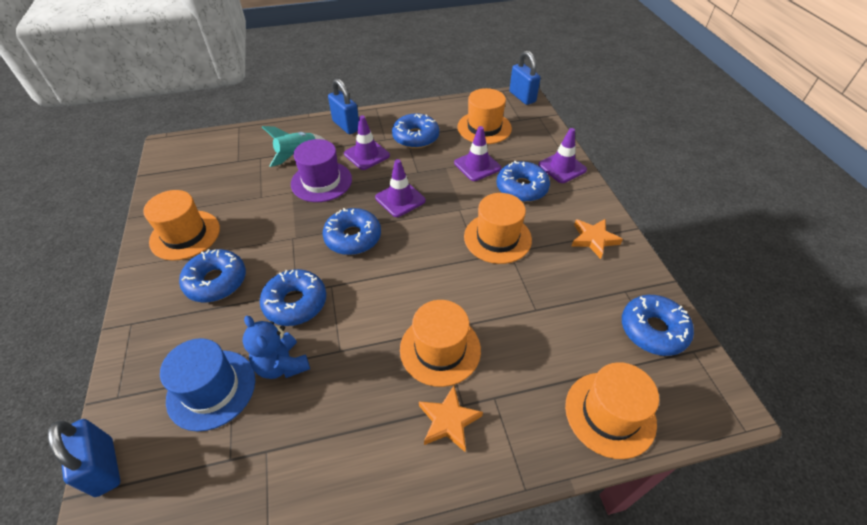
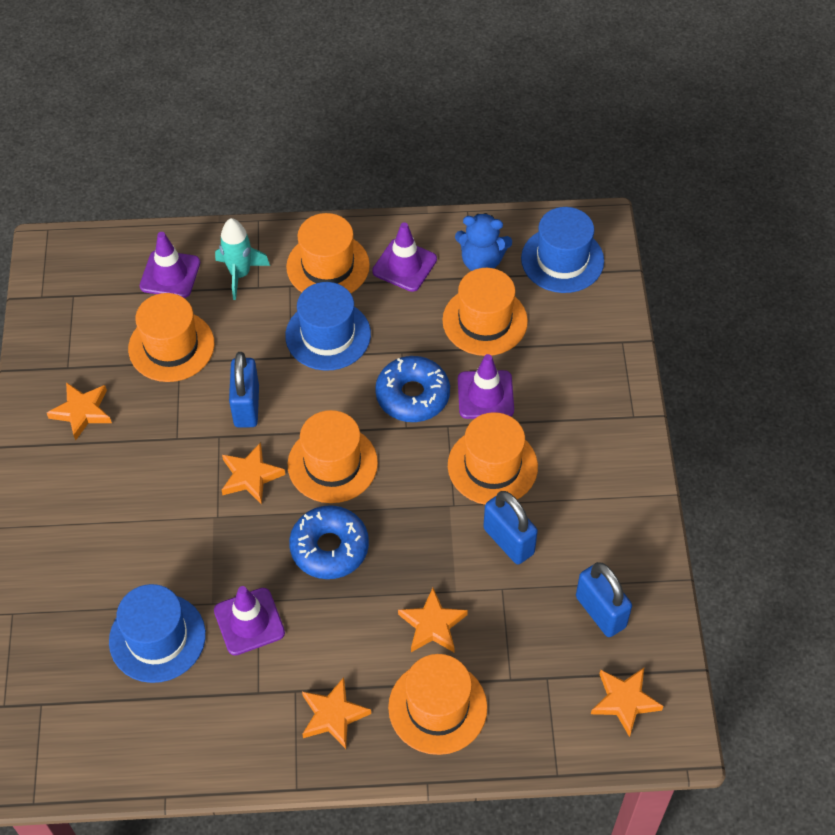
blue donut: [179,249,246,302] [260,269,326,326] [322,208,381,255] [392,113,439,149] [497,161,550,202] [622,295,694,356] = 6 -> [289,505,369,579] [375,356,450,422] = 2
blue hat: [160,338,255,431] = 1 -> [109,584,206,683] [285,282,371,371] [521,207,604,293] = 3
orange hat: [143,190,220,261] [400,300,481,387] [457,88,512,144] [464,193,532,264] [565,362,659,459] = 5 -> [128,293,215,382] [286,213,370,293] [288,410,378,503] [388,654,487,755] [442,268,528,356] [448,412,538,505] = 6
orange star: [419,386,483,452] [572,219,623,259] = 2 -> [47,382,112,441] [222,442,285,505] [302,677,371,749] [398,588,468,652] [591,668,663,737] = 5
purple hat: [291,139,352,202] = 1 -> none = 0

